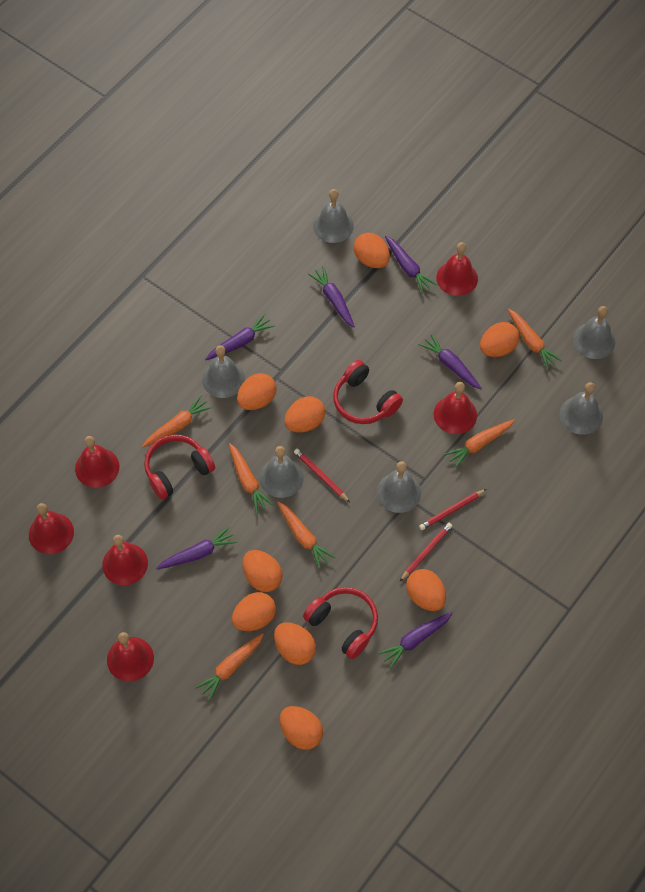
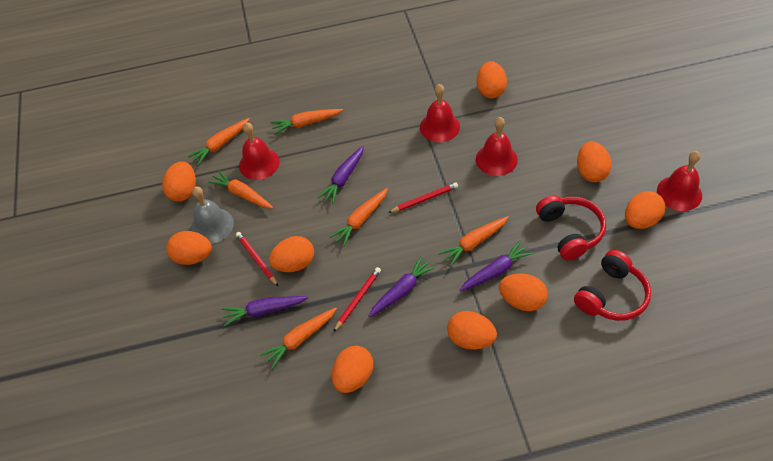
grey bell: [202,345,245,398] [259,446,304,498] [313,189,354,243] [377,461,421,513] [560,382,603,435] [573,306,615,359] = 6 -> [191,186,234,244] = 1
purple carrot: [156,527,237,569] [205,313,275,360] [308,266,355,328] [378,612,453,669] [385,236,437,294] [419,333,482,390] = 6 -> [222,296,308,326] [317,146,364,204] [368,256,436,317] [459,240,533,292] = 4
red bell: [29,503,74,554] [75,436,120,488] [102,535,148,585] [107,632,154,682] [434,382,477,434] [436,242,478,296] = 6 -> [239,123,279,180] [420,84,460,142] [476,117,518,176] [657,151,702,211] = 4
red headphones: [144,435,215,500] [303,587,378,659] [333,360,403,424] = 3 -> [536,195,606,261] [574,250,651,321] = 2

